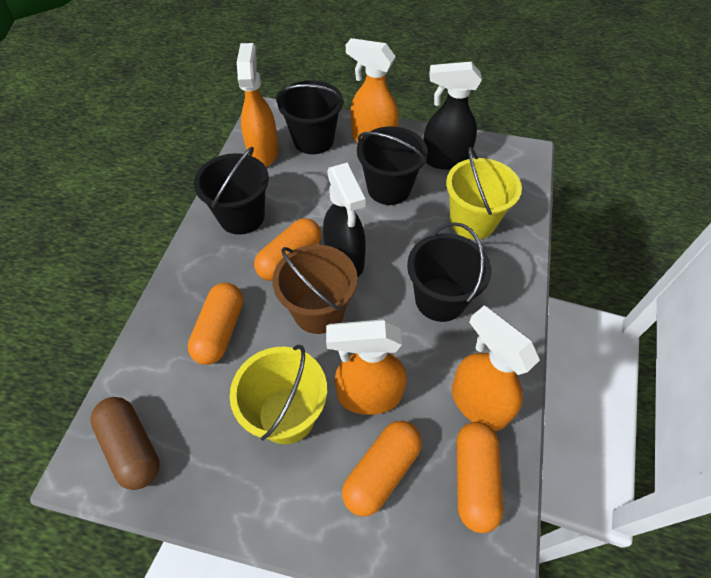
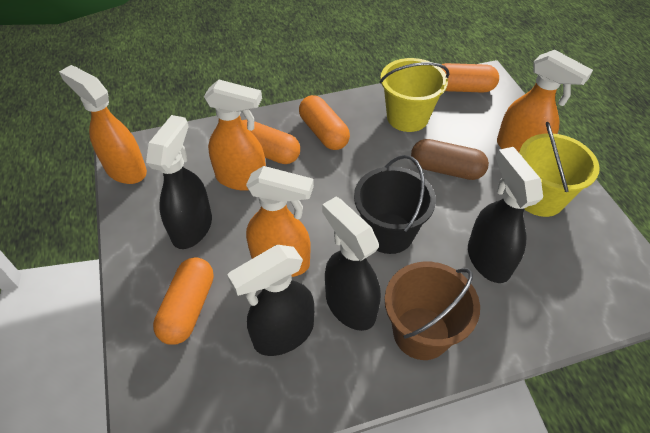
black bucket: [194,147,269,235] [276,80,344,154] [357,126,428,205] [407,222,491,322] = 4 -> [354,155,436,254] = 1
black spray bottle: [323,163,366,277] [423,62,482,170] = 2 -> [146,115,212,249] [227,245,314,356] [322,197,381,331] [468,147,543,283] = 4

